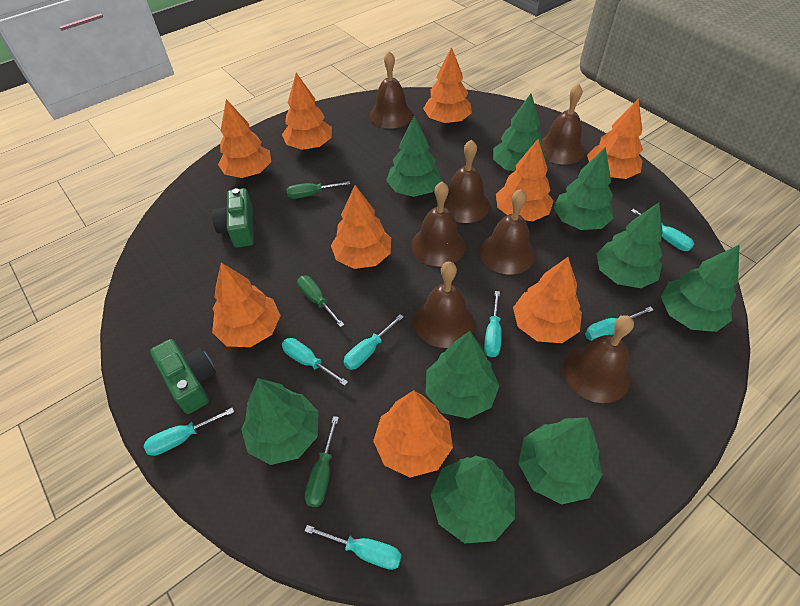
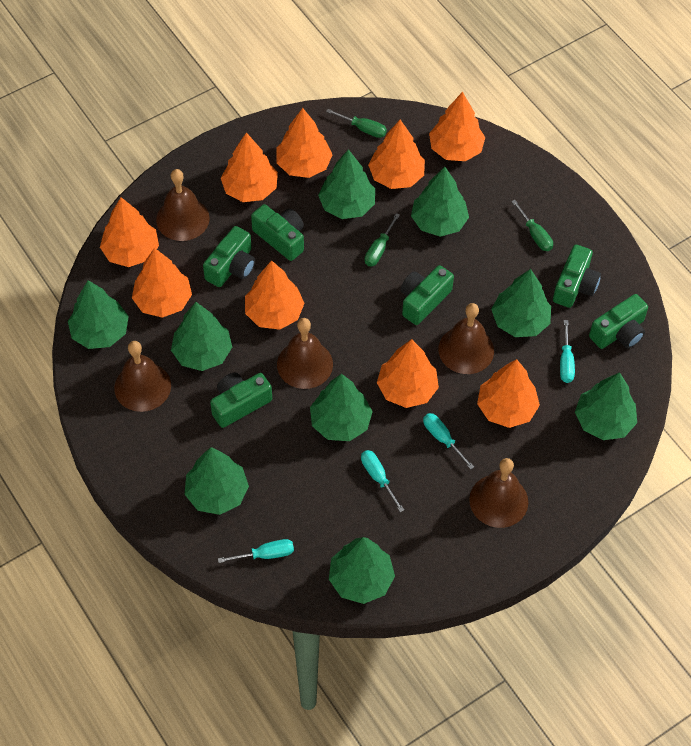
brown bell: [370,51,413,129] [411,182,466,267] [414,261,475,348] [444,139,490,223] [480,189,535,274] [541,84,585,164] [564,315,634,403] = 7 -> [114,341,171,412] [156,169,210,241] [277,318,333,389] [438,303,494,374] [469,458,528,528] = 5
green camera: [150,339,216,414] [212,188,254,248] = 2 -> [203,226,255,287] [210,373,272,428] [251,204,304,261] [401,265,454,325] [553,245,601,308] [589,294,648,349] = 6
turquoise screwdriver: [144,408,234,456] [282,338,348,386] [305,525,402,570] [343,314,404,370] [484,291,502,357] [585,306,653,341] [631,209,694,251] = 7 -> [218,539,294,563] [361,450,404,512] [423,413,474,470] [560,320,575,383] = 4

